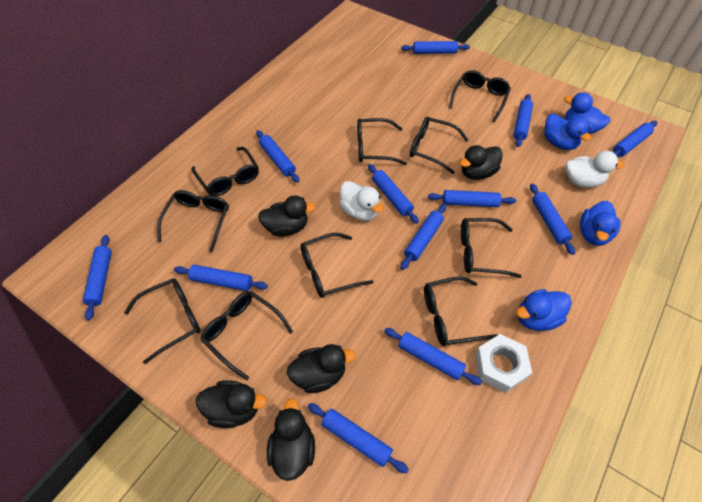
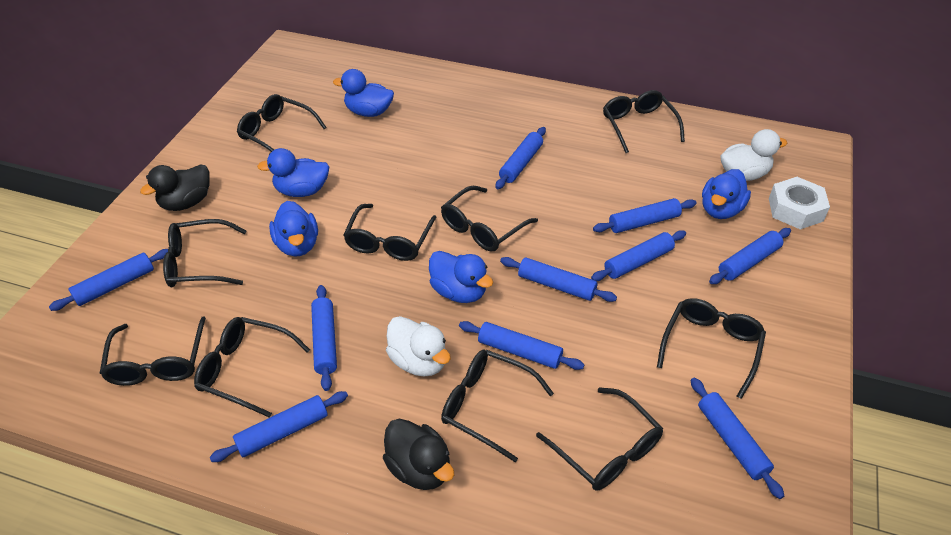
black duck: [196,380,267,428] [258,196,316,237] [267,398,315,481] [287,344,356,393] [460,145,503,180] = 5 -> [140,164,209,211] [383,419,454,490] = 2
blue duck: [516,289,572,331] [544,114,592,150] [564,92,611,134] [580,201,621,246] = 4 -> [257,148,329,197] [269,201,318,256] [333,69,394,117] [429,251,493,303] [702,169,751,219] = 5
blue rolling pin: [83,235,112,320] [174,265,268,291] [256,130,299,182] [308,403,409,474] [368,164,419,224] [384,328,482,385] [401,41,470,54] [401,204,446,270] [428,190,516,207] [514,94,533,147] [530,183,575,255] [613,121,657,157] = 12 -> [49,249,168,311] [210,391,348,462] [311,285,337,391] [459,321,584,370] [495,127,546,189] [500,257,617,302] [591,230,686,281] [593,198,697,233] [690,378,784,499] [709,228,791,284] = 10

